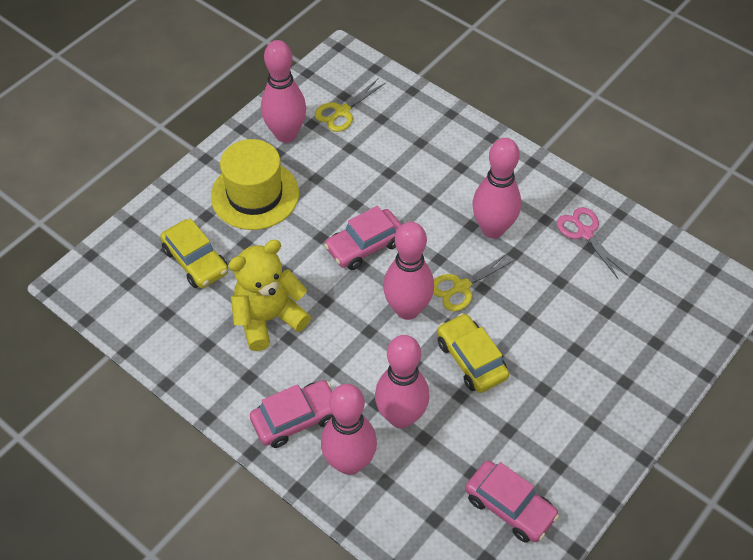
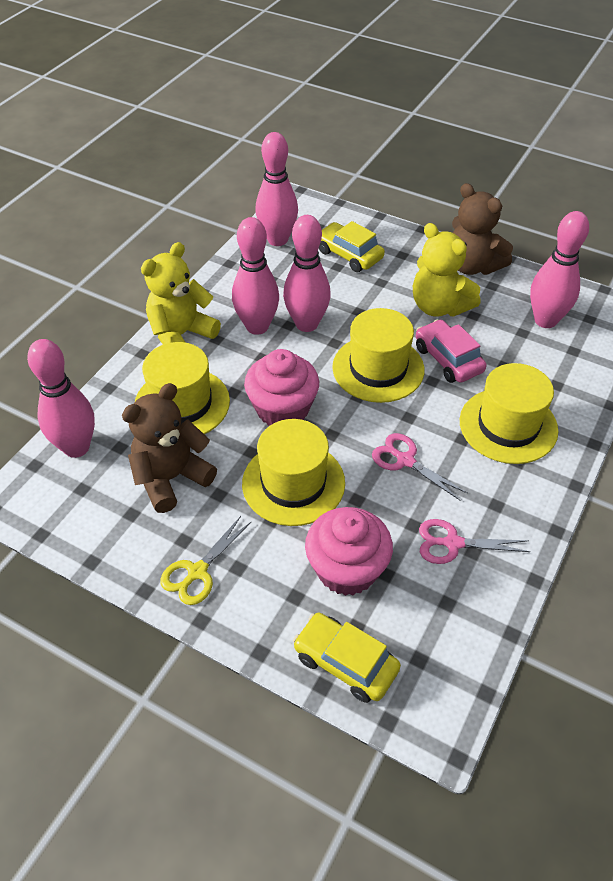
brown teddy bear: none = 0 -> [122,383,217,513] [452,183,513,275] = 2
pink car: [250,380,333,448] [324,206,402,270] [465,461,559,543] = 3 -> [416,319,487,383] = 1
pink cupcake: none = 0 -> [244,349,319,426] [305,507,393,596] = 2
pink scissors: [557,207,628,279] = 1 -> [372,433,468,500] [419,519,530,564] = 2
yellow hat: [211,139,299,230] = 1 -> [135,342,230,434] [242,419,345,526] [332,308,425,403] [460,363,558,464] = 4
yellow scissors: [315,79,385,132] [433,252,516,311] = 2 -> [160,516,251,605] = 1
yellow teddy bear: [229,240,311,351] = 1 -> [141,242,221,344] [413,223,480,317] = 2

